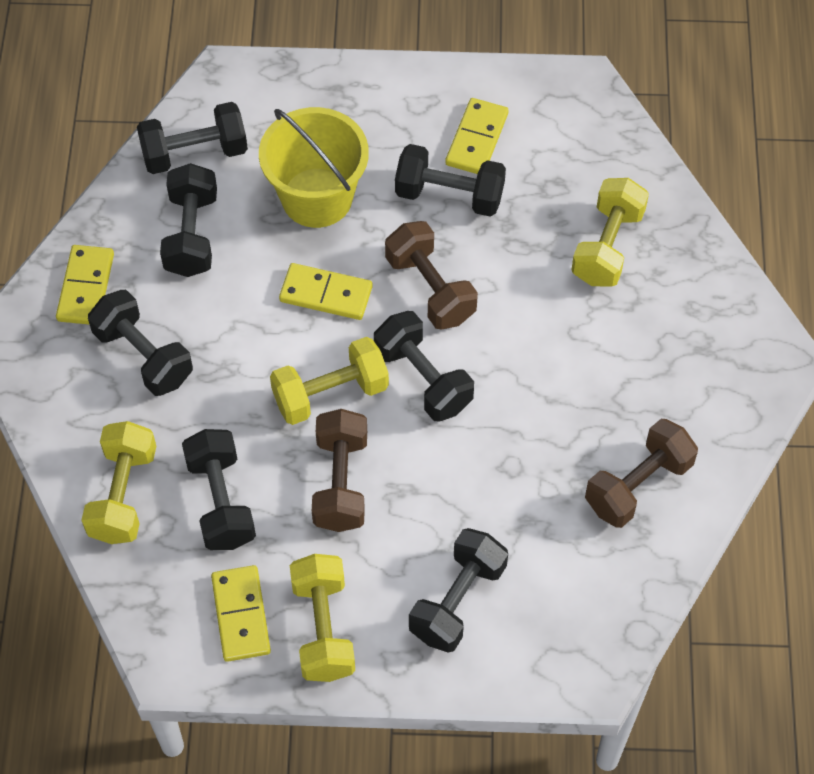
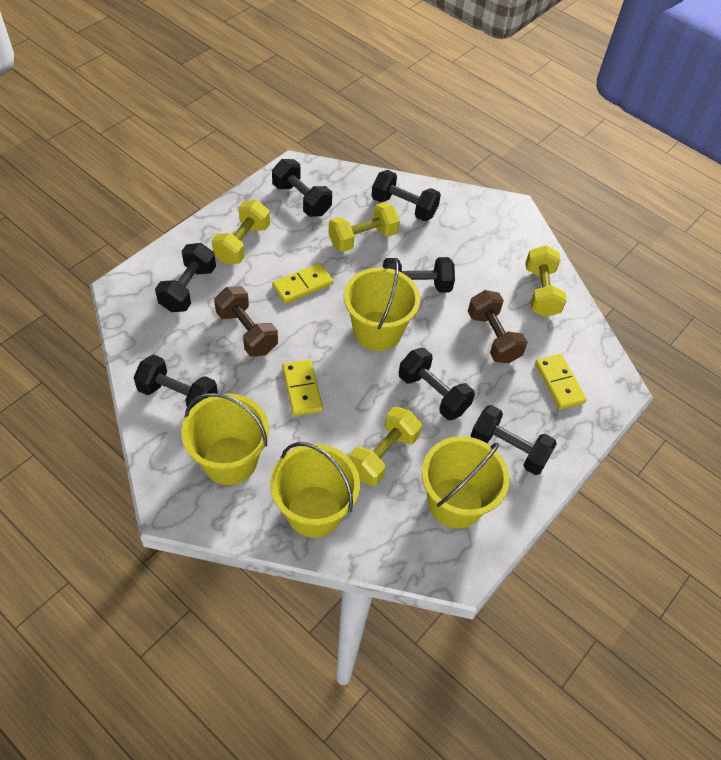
brown dumbbell: [312,409,367,532] [385,221,478,330] [585,419,698,528] = 3 -> [214,286,278,357] [468,290,528,363] = 2
yellow bucket: [259,107,369,228] = 1 -> [181,393,269,485] [270,442,360,538] [344,258,420,351] [422,436,510,529] = 4
yellow domino: [56,245,114,325] [211,565,271,662] [279,263,372,320] [445,98,509,174] = 4 -> [272,263,333,304] [282,360,323,416] [535,354,587,410] = 3

